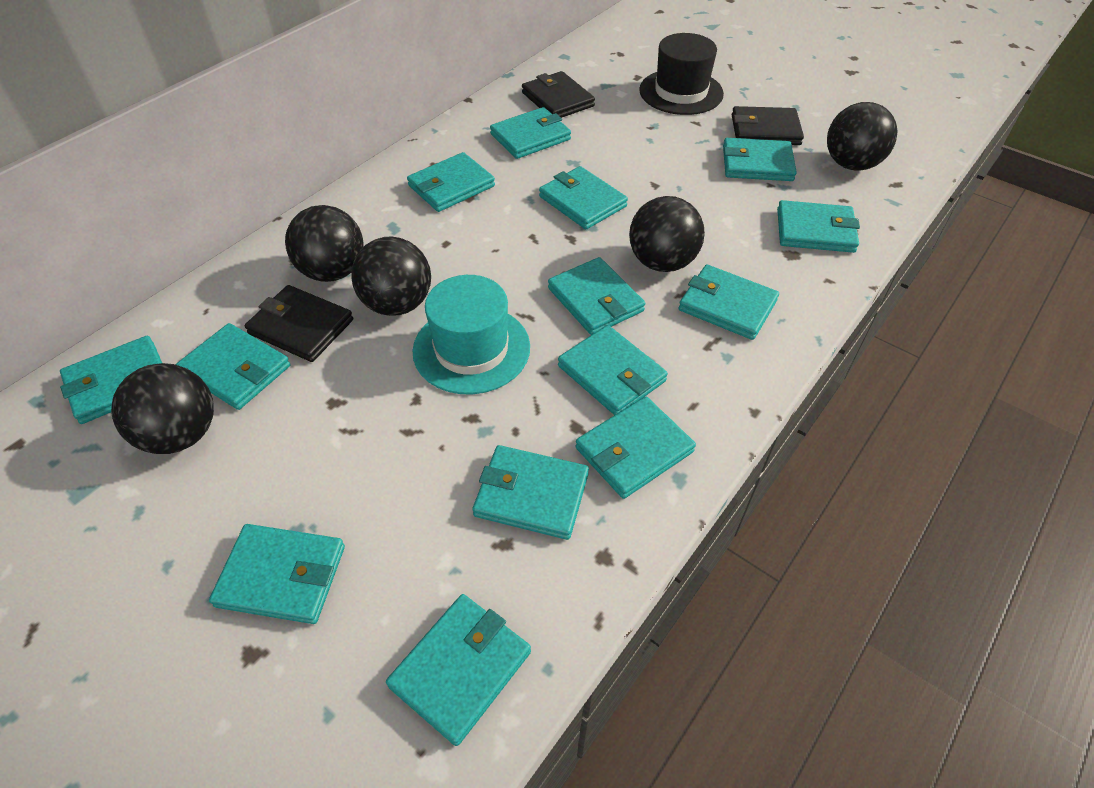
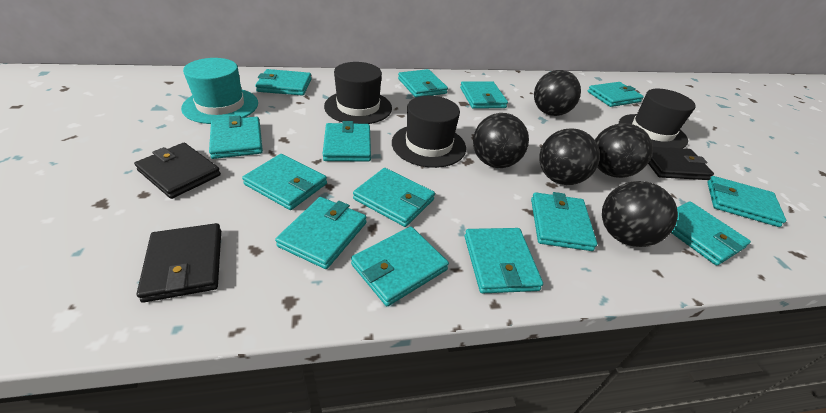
black hat: [639,33,724,115] = 1 -> [324,62,392,124] [392,96,466,168] [619,89,696,148] = 3

